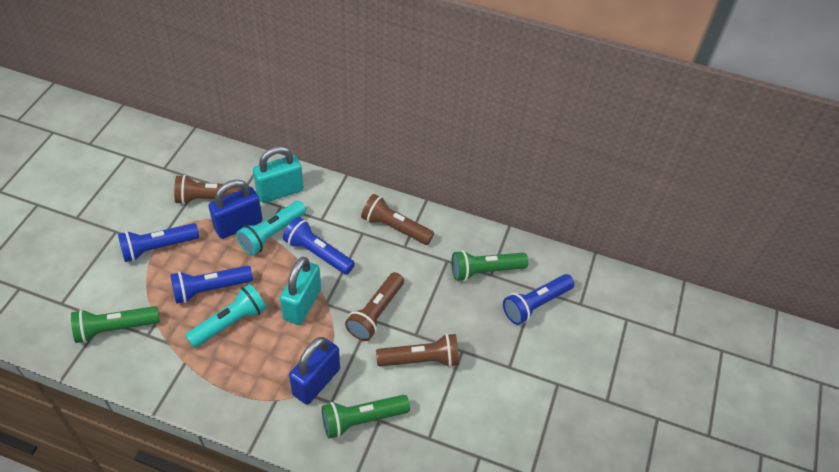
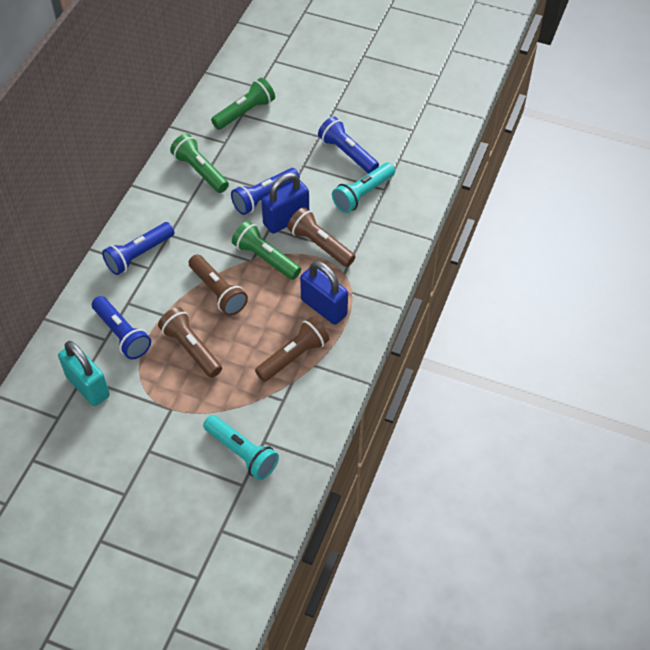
turquoise padlock: [253,146,304,203] [280,257,321,325] = 2 -> [58,341,110,406] = 1

